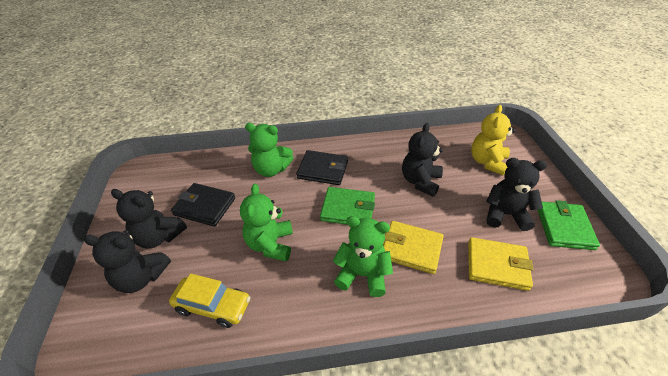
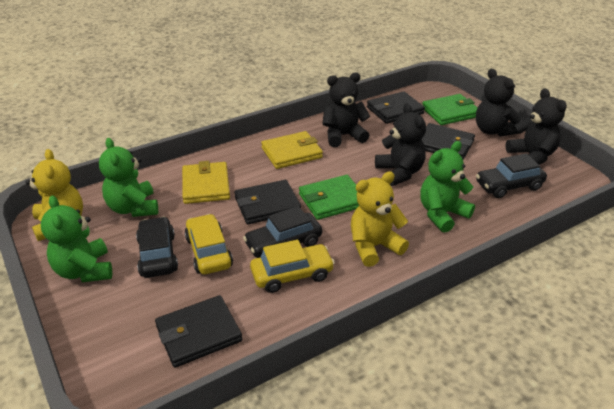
black car: none = 0 -> [136,217,178,278] [243,206,322,258] [476,153,547,198] = 3
black wallet: [171,183,235,227] [296,150,348,185] = 2 -> [155,295,242,368] [234,180,301,224] [367,91,425,124] [421,123,475,160] = 4
yellow car: [169,273,250,328] = 1 -> [185,214,233,274] [250,240,335,293] = 2
yellow teddy bear: [471,105,516,175] = 1 -> [26,149,83,241] [351,171,409,267] = 2

